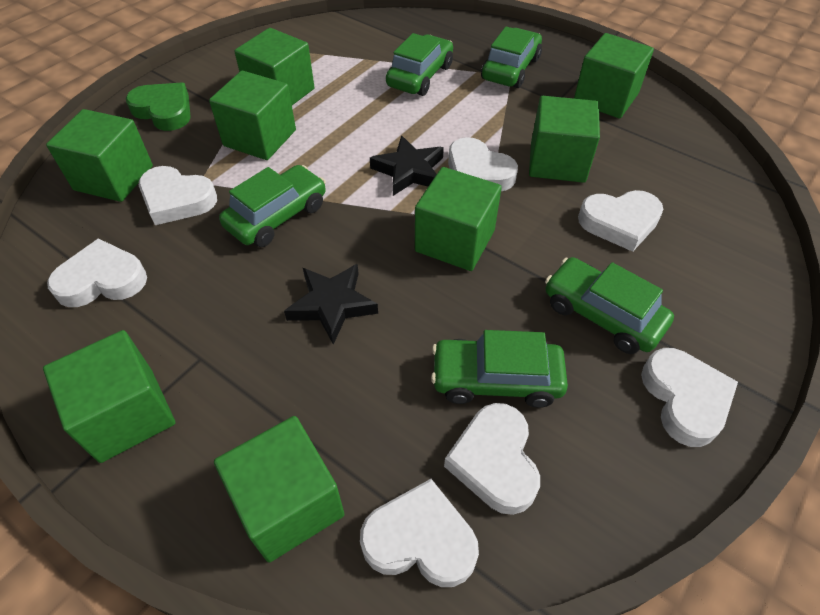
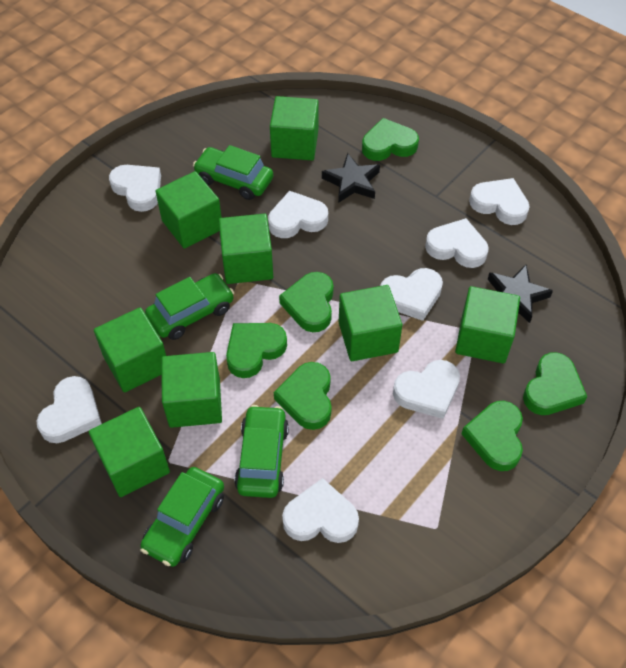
green car: [219,165,326,247] [386,33,453,96] [431,330,568,408] [481,27,542,88] [545,257,674,354] = 5 -> [140,467,224,567] [145,273,234,340] [193,145,273,200] [234,405,289,498] = 4
green heart: [126,82,191,131] = 1 -> [226,323,287,378] [274,362,332,430] [279,272,334,332] [362,118,419,161] [461,401,523,471] [523,352,587,415] = 6
white heart: [47,238,147,307] [139,166,217,225] [360,479,479,587] [444,403,540,515] [448,137,518,191] [578,190,663,252] [641,348,738,447] = 7 -> [37,376,102,443] [109,165,161,212] [268,191,328,238] [282,478,359,543] [380,268,443,321] [393,360,460,419] [425,218,489,268] [469,178,530,225] = 8

